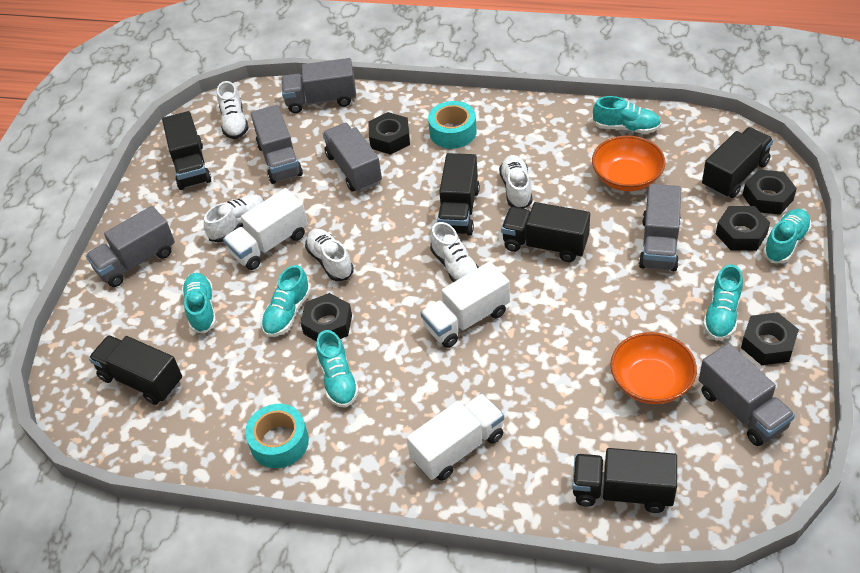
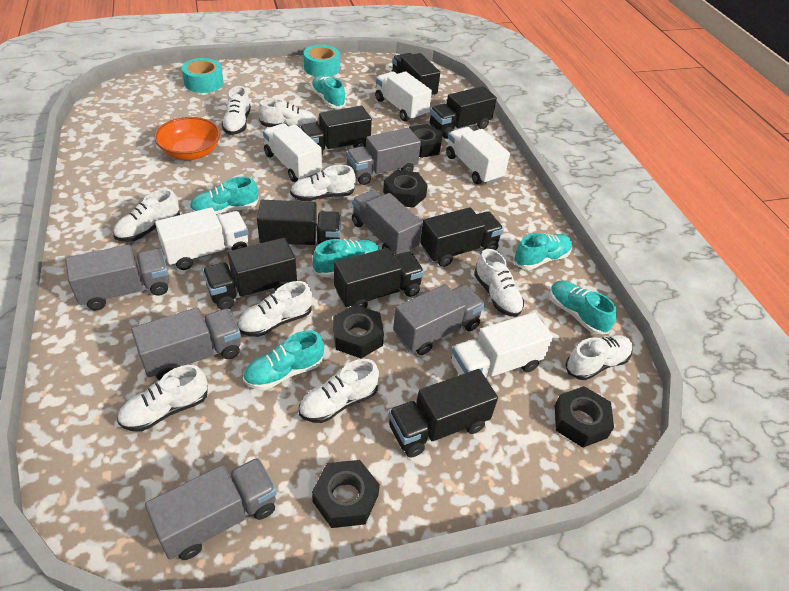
black truck: [89,335,182,405] [162,111,211,190] [437,153,480,235] [501,202,590,262] [572,448,677,513] [702,127,773,198] = 6 -> [203,238,297,310] [257,200,341,246] [299,106,372,156] [334,248,424,308] [388,369,498,457] [391,53,440,98] [420,207,504,267] [430,86,497,139] = 8
orange bowl: [592,136,665,191] [610,332,697,404] = 2 -> [154,117,220,160] = 1
white shoe: [204,194,264,242] [217,81,249,139] [305,229,354,281] [430,222,479,282] [499,155,533,209] = 5 -> [113,189,180,242] [117,365,208,432] [222,86,251,135] [237,281,312,337] [258,98,318,127] [290,165,355,201] [299,359,379,423] [474,249,524,317] [565,335,633,380] = 9
white truck: [223,188,308,270] [407,393,504,481] [420,262,510,348] = 3 -> [155,207,249,270] [263,123,322,182] [375,71,432,121] [446,127,510,185] [452,312,553,378] = 5

